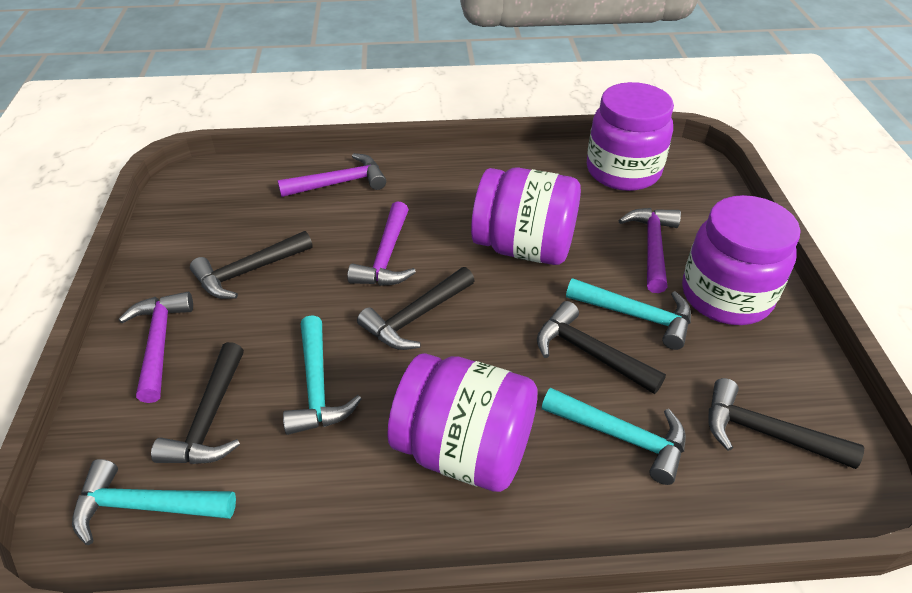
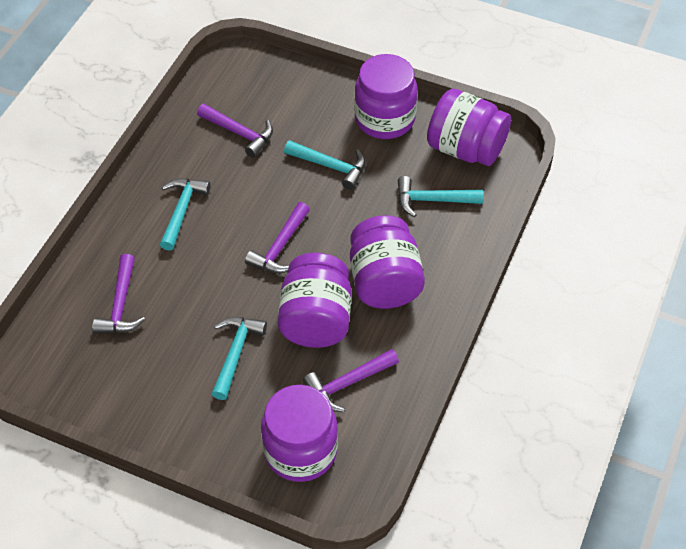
black hammer: [151,342,244,464] [190,231,313,299] [357,267,475,350] [537,301,666,394] [708,378,864,469] = 5 -> none = 0
purple jar: [387,353,538,492] [471,167,581,265] [587,82,674,191] [682,195,801,325] = 4 -> [261,385,338,482] [278,253,351,348] [350,215,425,309] [354,54,418,139] [427,89,511,166] = 5

